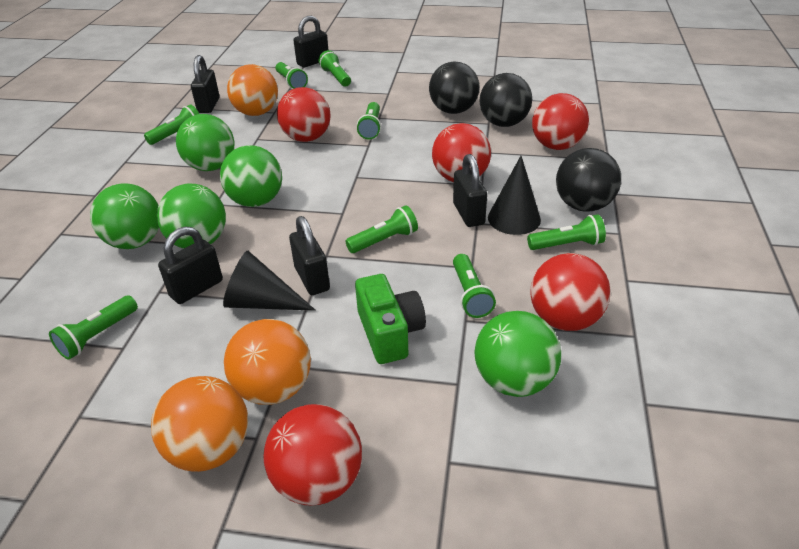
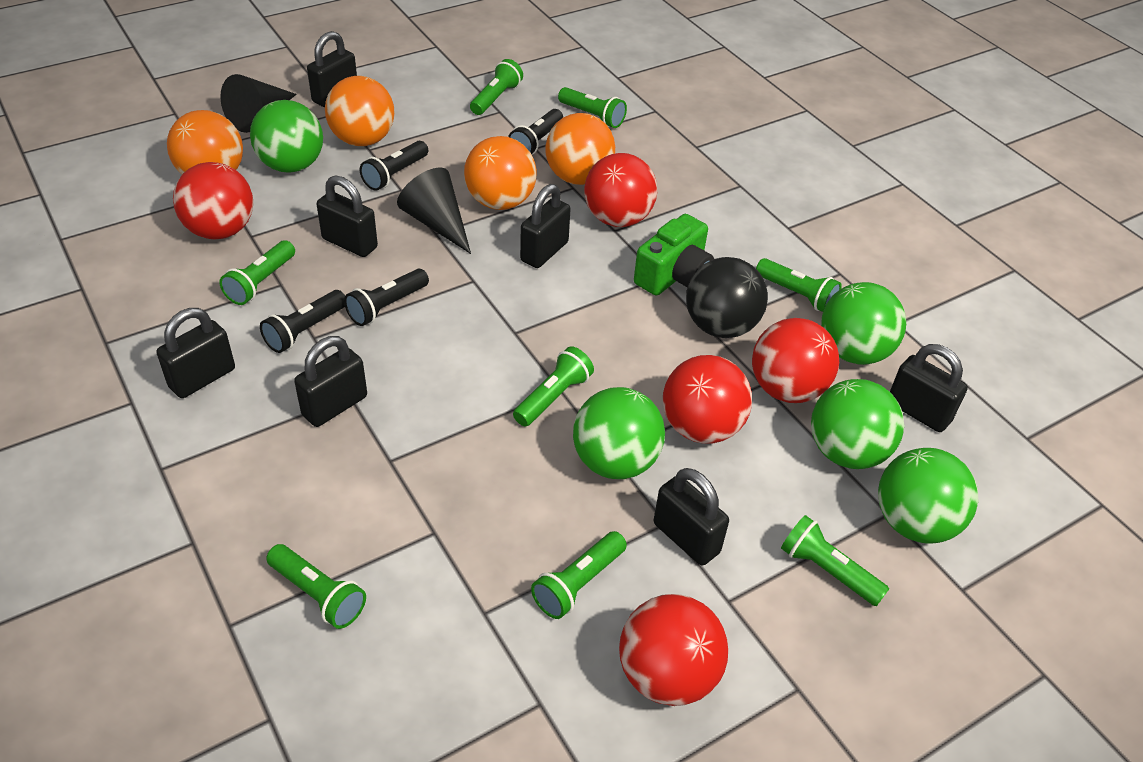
black ball: [429,62,479,114] [479,73,532,127] [556,148,621,212] = 3 -> [686,257,768,338] = 1
black flashlight: none = 0 -> [260,290,345,353] [344,269,429,326] [360,141,428,190] [508,109,563,155] = 4
black padlock: [158,226,223,304] [191,55,219,113] [289,216,330,295] [293,16,328,68] [453,154,487,227] = 5 -> [156,308,235,398] [294,336,367,427] [307,31,357,107] [316,175,378,257] [520,184,571,268] [654,468,729,565] [890,344,968,432] = 7
orange ball: [151,376,248,472] [224,319,311,405] [227,64,278,116] = 3 -> [167,110,243,174] [325,76,395,146] [464,136,537,210] [545,113,615,185] = 4

